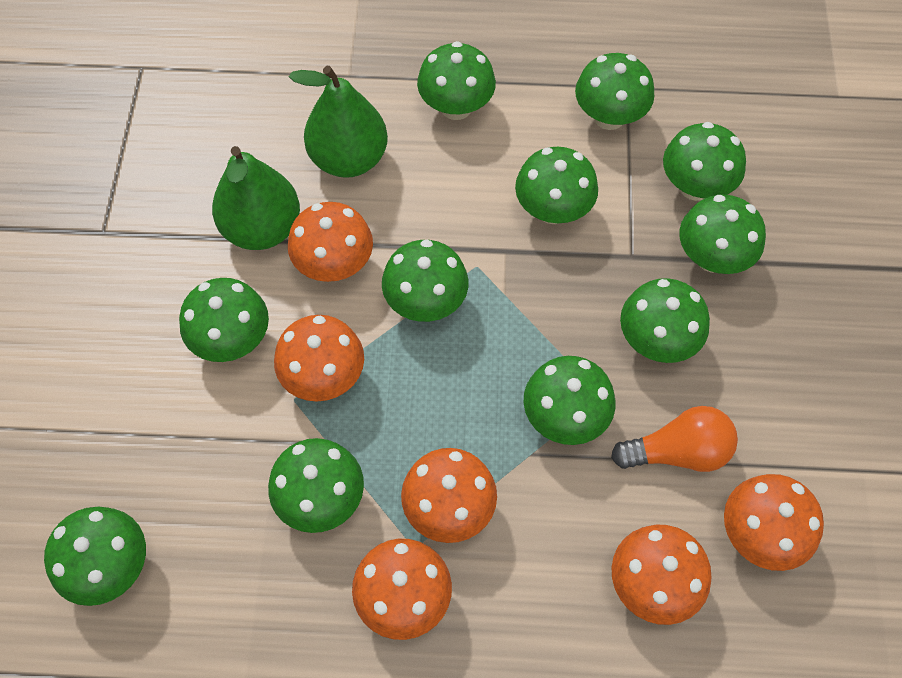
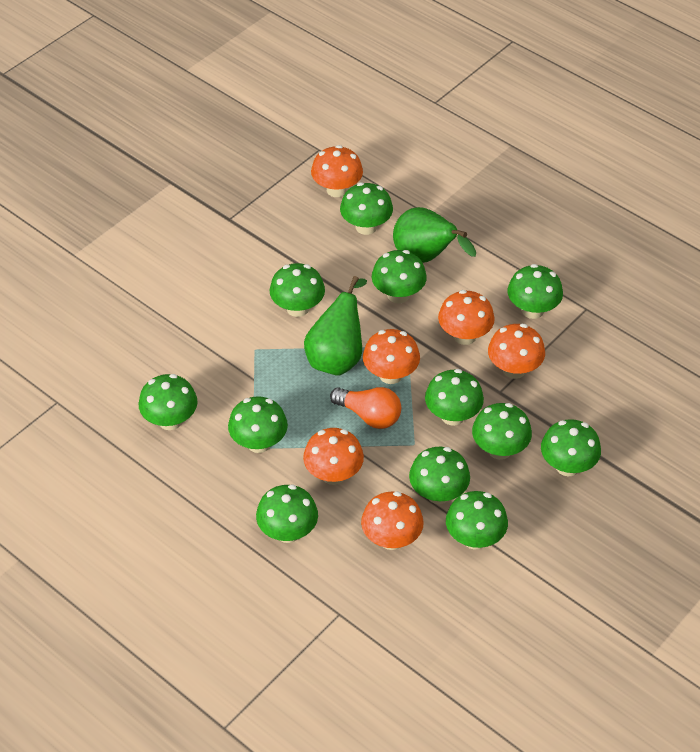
green mushroom: [44,507,146,606] [179,278,269,362] [268,438,364,533] [382,240,468,322] [417,41,496,120] [515,147,598,224] [524,356,615,445] [575,53,655,130] [620,278,710,363] [663,122,746,201] [680,195,766,274] = 11 -> [139,374,198,430] [228,396,288,453] [256,485,318,543] [270,263,325,317] [340,182,393,235] [372,250,427,304] [409,447,470,504] [425,369,484,426] [446,491,508,550] [472,403,532,460] [507,264,563,319] [541,419,601,477] = 12

